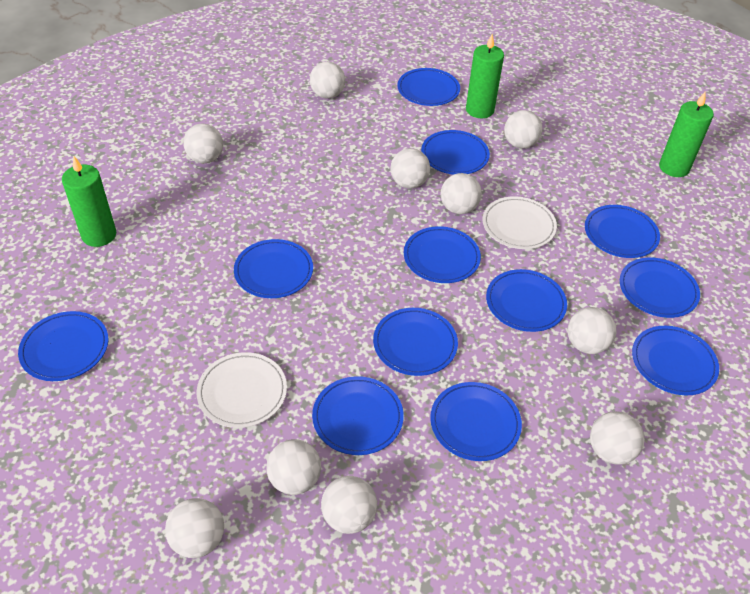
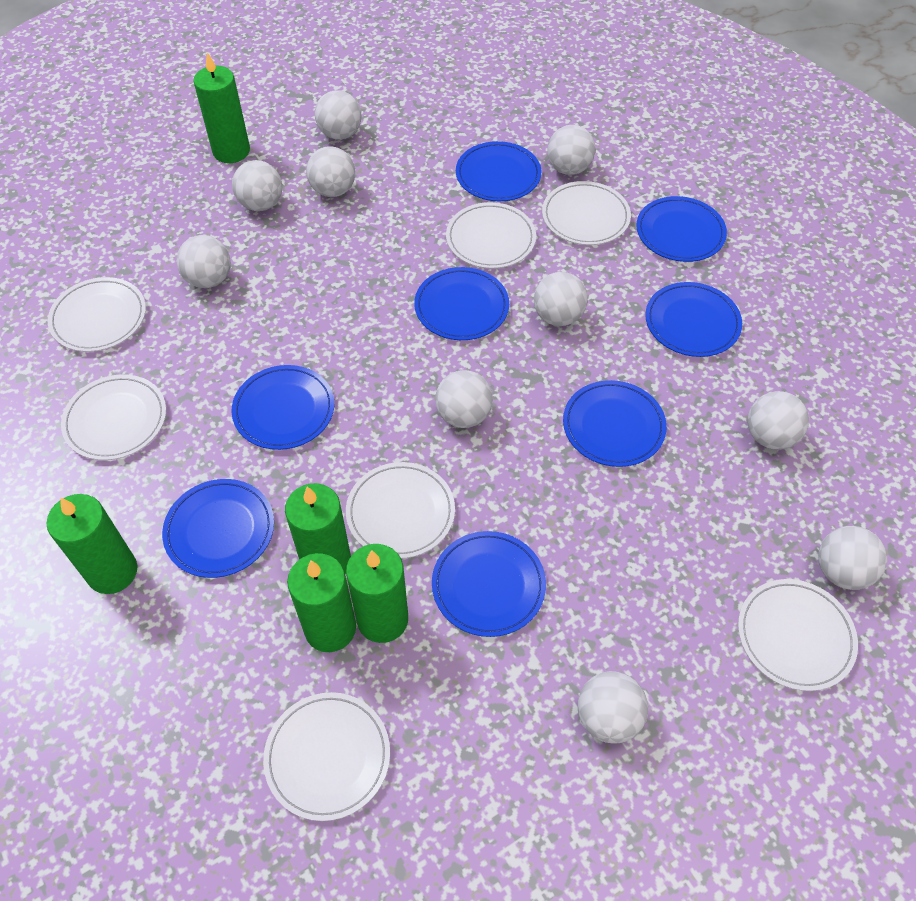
blue plate: [18,311,108,381] [234,239,313,298] [312,376,404,455] [373,308,458,376] [397,68,460,106] [404,226,481,283] [421,130,490,175] [430,382,522,461] [486,269,567,332] [585,205,660,258] [620,257,700,318] [632,326,719,395] = 12 -> [162,479,274,578] [232,365,334,450] [414,267,509,340] [432,531,546,637] [456,141,541,201] [563,380,667,467] [636,196,727,262] [645,282,742,357] = 8
green candle: [62,156,116,247] [466,34,504,118] [659,91,714,177] = 3 -> [46,494,137,594] [194,52,250,163] [285,483,351,574] [287,553,356,652] [346,544,408,643] = 5
white plate: [196,352,287,428] [483,196,557,249] = 2 -> [48,277,146,352] [61,374,166,460] [263,692,390,821] [346,462,455,559] [446,202,536,269] [542,181,631,245] [738,579,858,691] = 7

